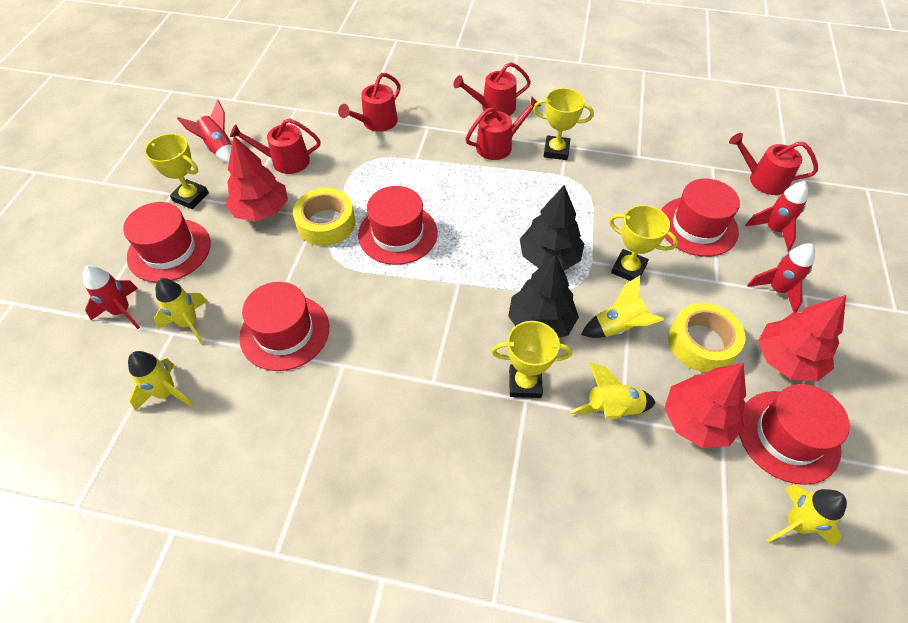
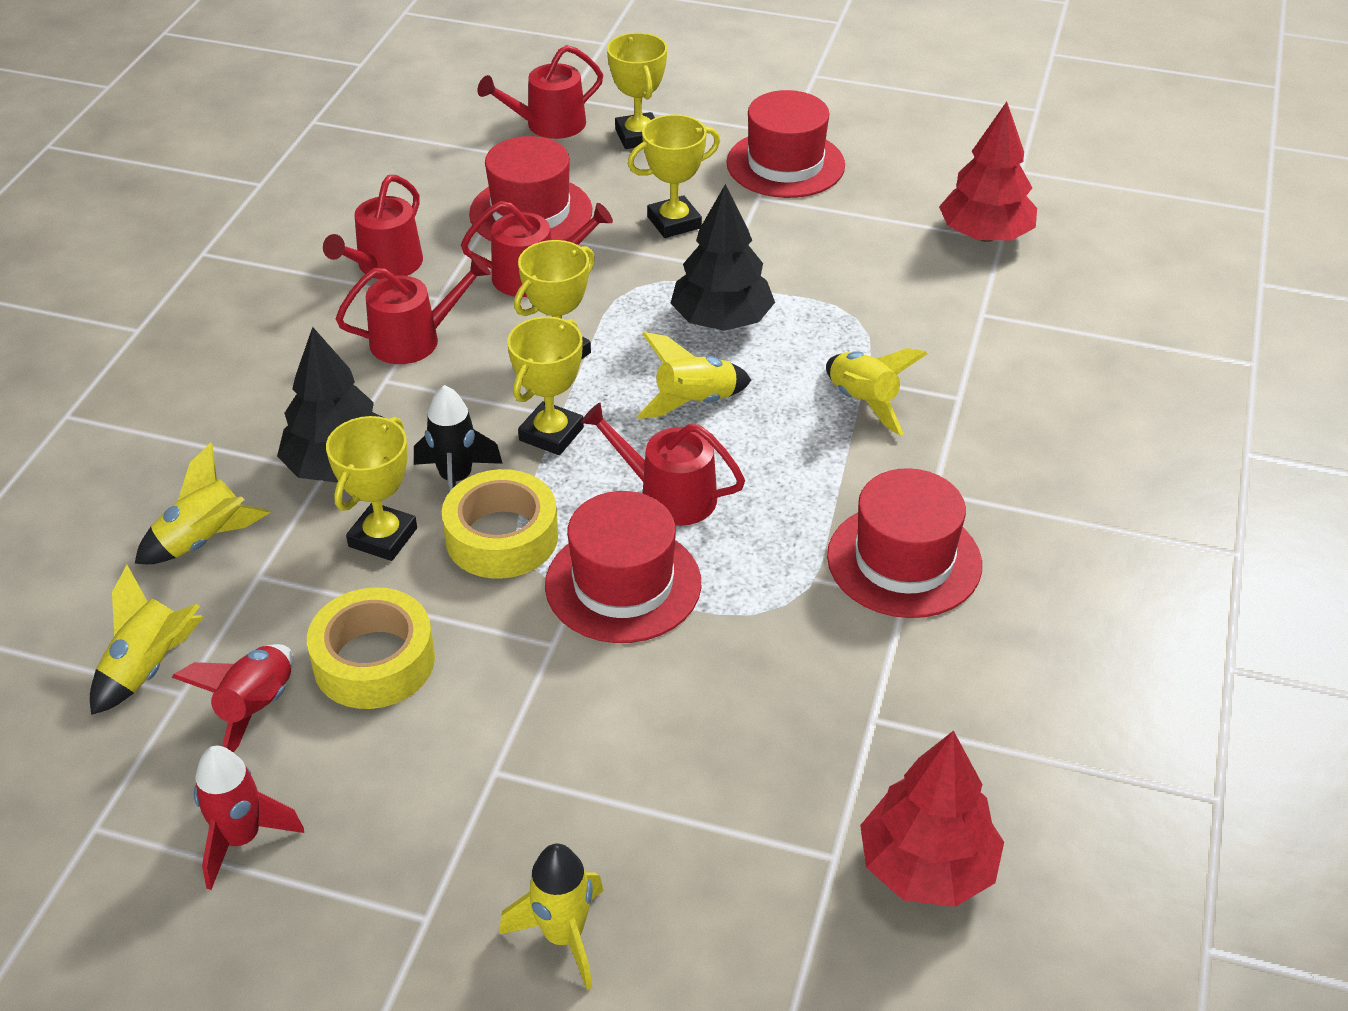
black rocket: none = 0 -> [414,385,503,493] = 1
red hat: [123,202,210,283] [239,282,329,371] [358,186,438,265] [661,179,740,257] [739,384,850,485] = 5 -> [469,136,592,241] [545,491,701,643] [726,90,845,198] [827,468,982,618] = 4
red rocket: [83,266,140,329] [177,100,232,164] [745,181,808,251] [747,243,815,313] = 4 -> [171,644,293,753] [194,746,304,890] = 2
red tree: [226,136,288,221] [664,363,746,448] [758,295,846,382] = 3 -> [860,731,1004,907] [939,102,1037,242] = 2
yellow trophy: [145,133,209,209] [491,321,572,398] [533,88,594,160] [609,205,678,281] = 4 -> [326,416,417,561] [507,317,584,455] [514,240,595,359] [607,33,667,149] [628,114,720,238] = 5

